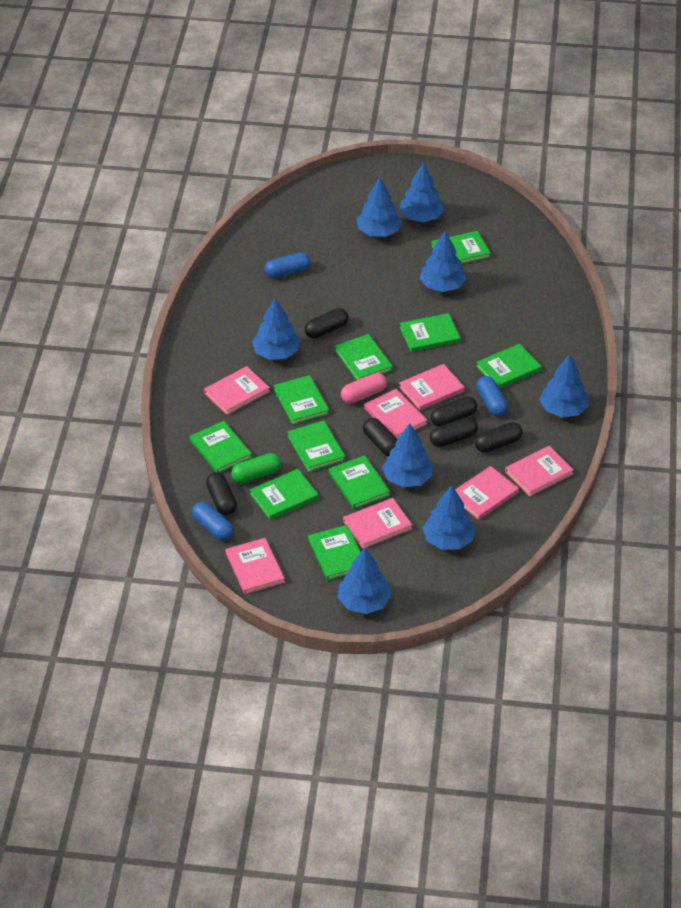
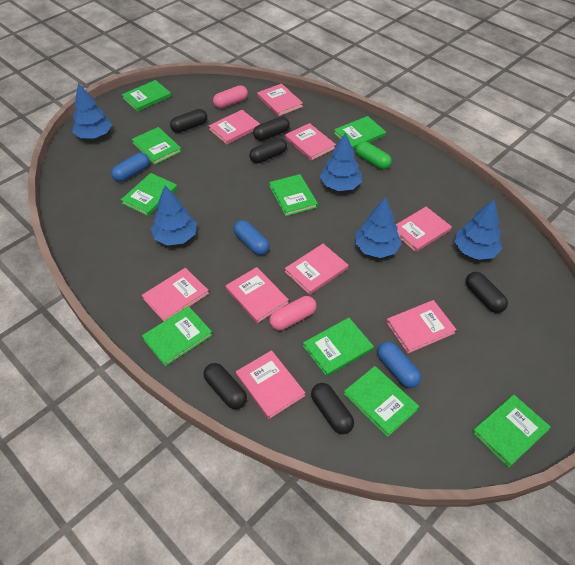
blue tree: [252,298,300,360] [337,548,392,614] [357,177,402,237] [382,423,433,487] [399,162,445,222] [420,231,467,292] [422,485,475,550] [539,354,589,417] = 8 -> [72,83,112,139] [151,186,197,246] [320,133,362,191] [355,197,402,258] [454,199,502,260] = 5
green book: [190,421,252,473] [250,469,319,520] [274,375,330,425] [287,420,346,472] [308,525,361,581] [329,455,391,509] [335,334,393,380] [400,313,461,352] [431,231,491,264] [476,344,542,389] = 10 -> [121,173,178,216] [122,80,172,112] [132,127,182,165] [142,306,212,366] [269,174,318,216] [303,318,374,377] [334,116,386,149] [344,366,419,437] [472,395,551,468] = 9
pink book: [204,366,270,415] [226,538,285,594] [343,498,413,549] [364,389,427,439] [399,364,465,410] [455,466,519,520] [505,446,574,497] = 7 -> [142,268,209,321] [209,110,260,144] [226,267,289,323] [236,350,305,419] [257,84,303,117] [285,123,336,161] [285,244,348,295] [386,300,457,353] [396,207,452,252] = 9
pink capsule: [341,373,387,404] = 1 -> [213,85,248,108] [269,296,317,331] = 2

